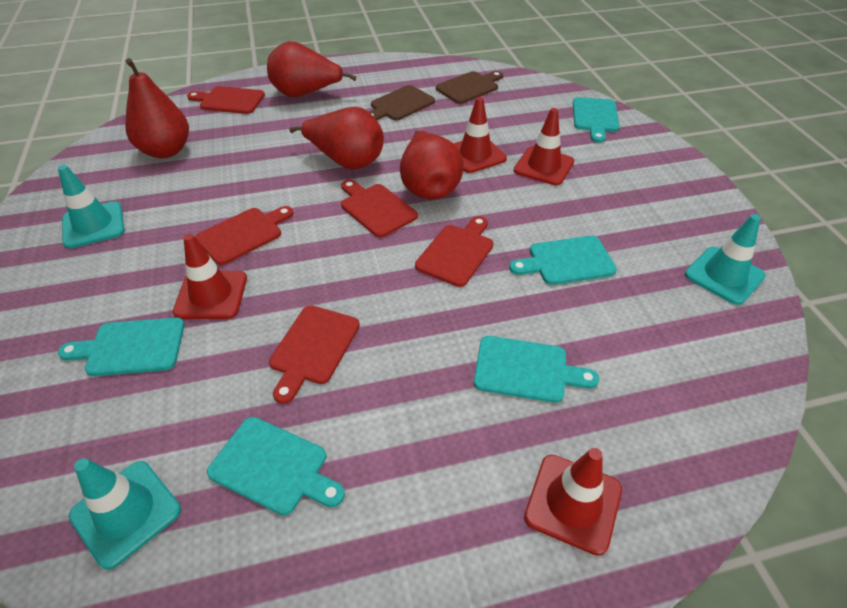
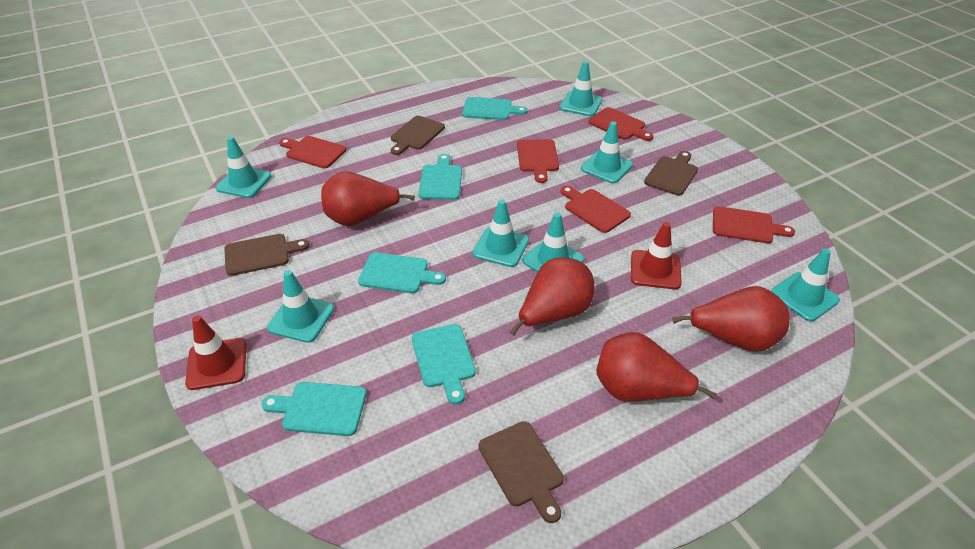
brown cutting board: [369,85,435,120] [436,71,503,104] = 2 -> [224,234,309,276] [391,116,445,155] [479,421,564,523] [644,151,698,196] = 4
red traffic cone: [173,234,247,319] [453,97,507,173] [514,108,574,185] [524,448,622,556] = 4 -> [185,315,247,390] [631,222,682,289] = 2
turquoise traffic cone: [58,165,125,248] [69,458,181,570] [685,214,766,305] = 3 -> [216,136,272,198] [267,270,334,343] [472,199,529,267] [522,212,584,272] [559,61,602,116] [581,122,633,183] [771,248,840,322] = 7

